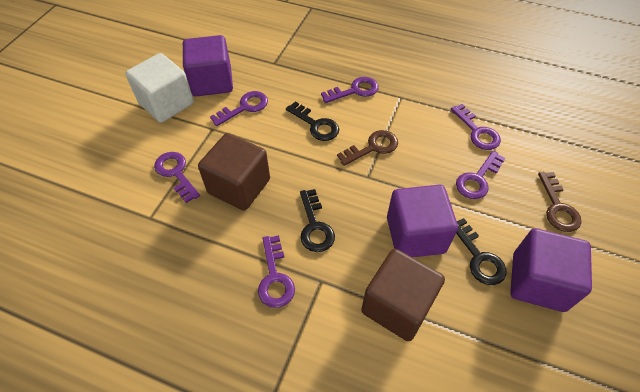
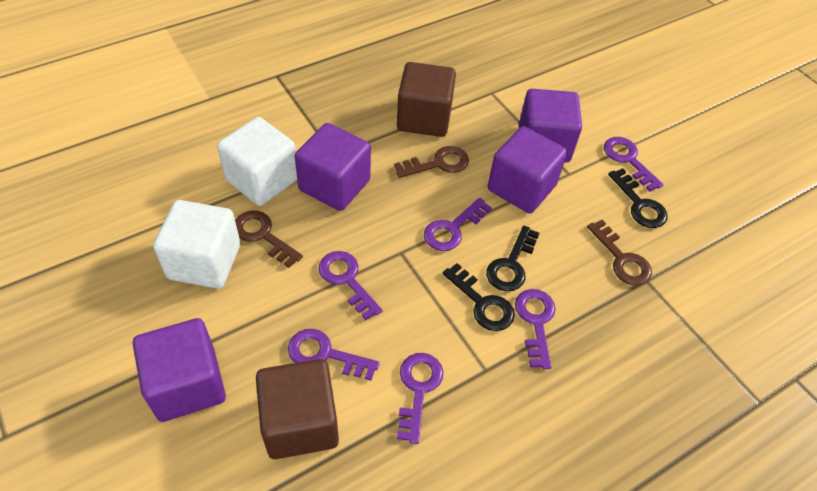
brown key: [337,130,398,166] [538,172,581,232] = 2 -> [235,211,303,268] [394,146,469,178] [587,220,652,285] = 3
purple cube: [183,35,233,97] [387,185,458,257] [510,228,592,312] = 3 -> [133,318,226,422] [295,123,371,211] [488,126,567,214] [519,89,582,163] = 4
white cube: [125,53,194,123] = 1 -> [153,200,240,289] [217,117,297,206] = 2

